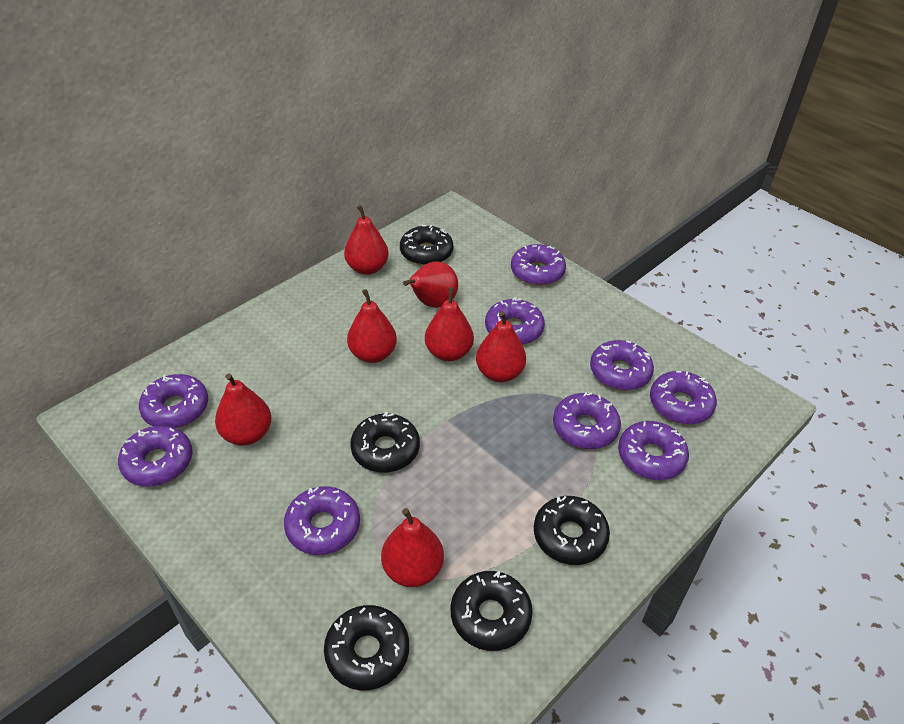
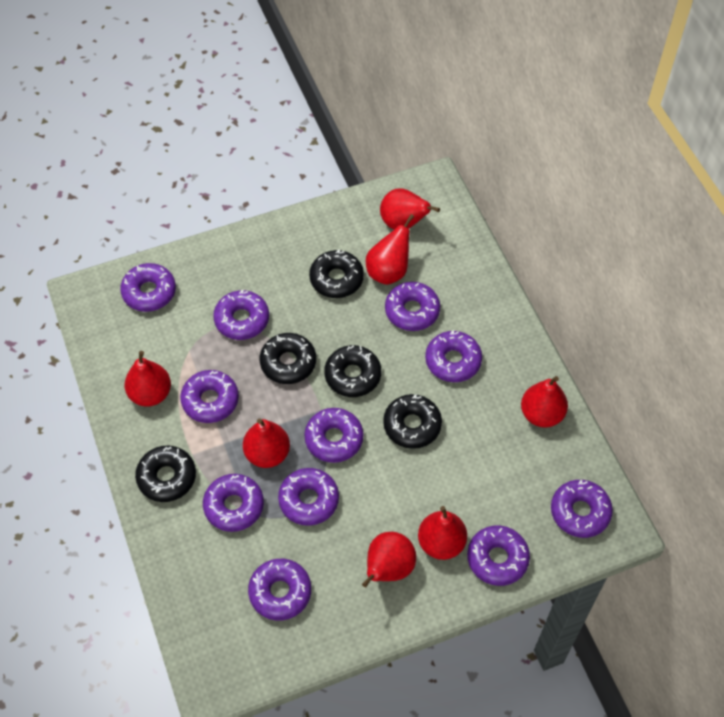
purple donut: [118,425,193,487] [139,374,208,428] [284,486,360,555] [485,297,545,345] [511,244,566,286] [553,393,621,449] [590,340,654,391] [618,421,689,480] [650,371,717,425] = 9 -> [120,263,176,312] [180,370,239,423] [203,474,264,532] [213,290,269,340] [248,559,311,620] [278,468,339,526] [304,408,363,463] [385,282,440,331] [425,331,482,382] [467,526,530,586] [551,480,613,538] = 11

